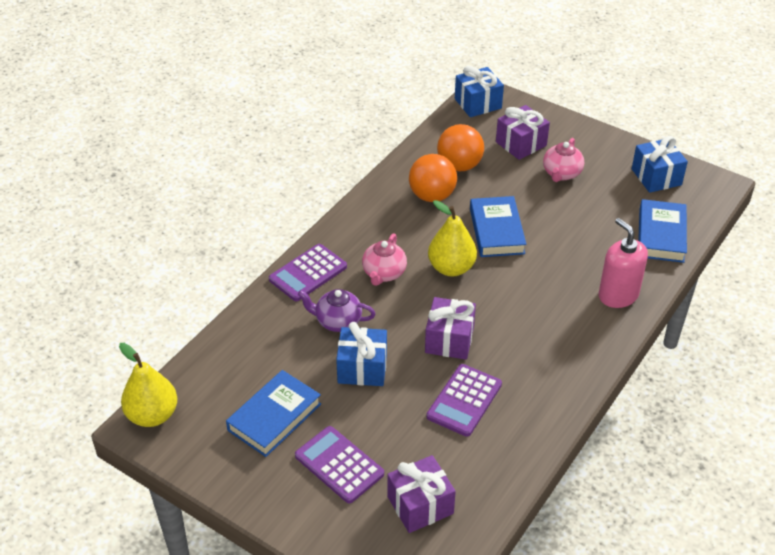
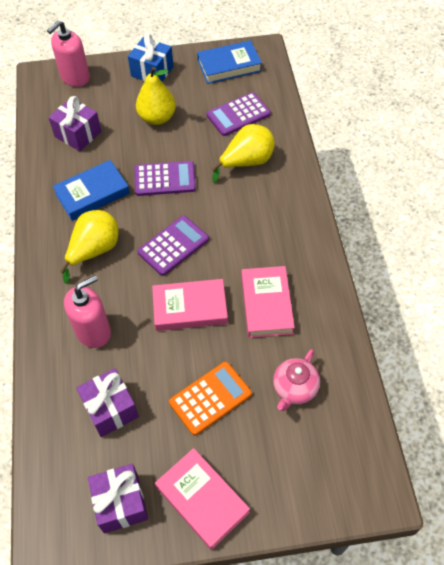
blue book: [226,370,321,457] [470,196,526,257] [638,199,687,263] = 3 -> [53,160,130,220] [197,40,262,84] = 2
blue gift: [336,322,387,386] [455,66,504,117] [632,136,688,193] = 3 -> [128,34,174,82] = 1
orange ball: [409,154,457,202] [437,124,484,171] = 2 -> none = 0
orange calculator: none = 0 -> [169,362,252,435] = 1
pink book: none = 0 -> [152,279,228,331] [155,448,250,550] [241,266,295,338] = 3
pink soap dispenser: [599,218,648,308] = 1 -> [47,21,90,87] [64,275,111,348] = 2
pink teapot: [362,233,407,286] [543,138,584,182] = 2 -> [273,349,320,411] = 1
purple teapot: [298,289,376,332] = 1 -> none = 0
yellow pear: [119,343,177,427] [428,200,477,277] = 2 -> [60,210,119,284] [136,67,176,125] [212,124,275,183] = 3

